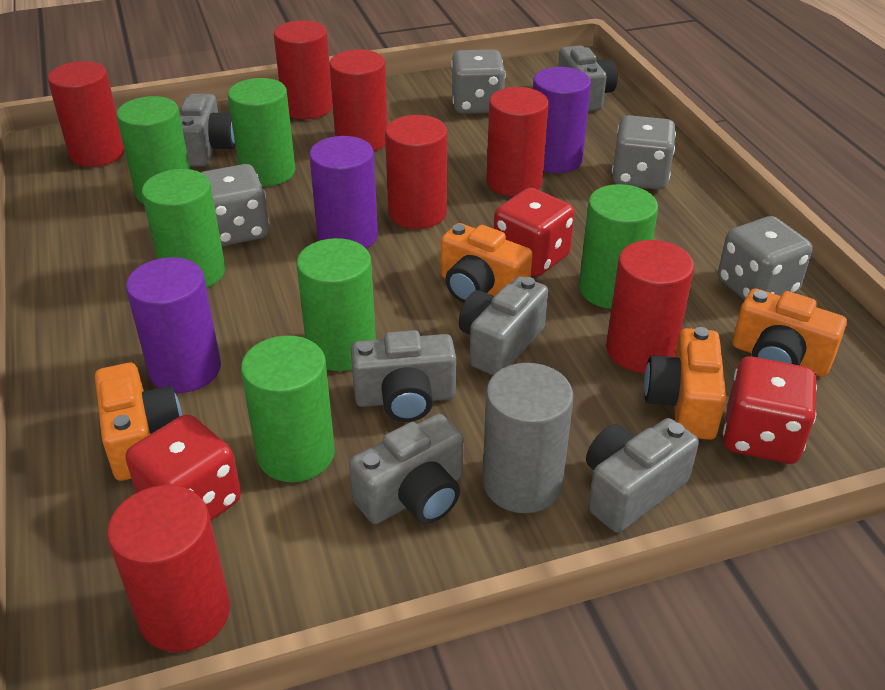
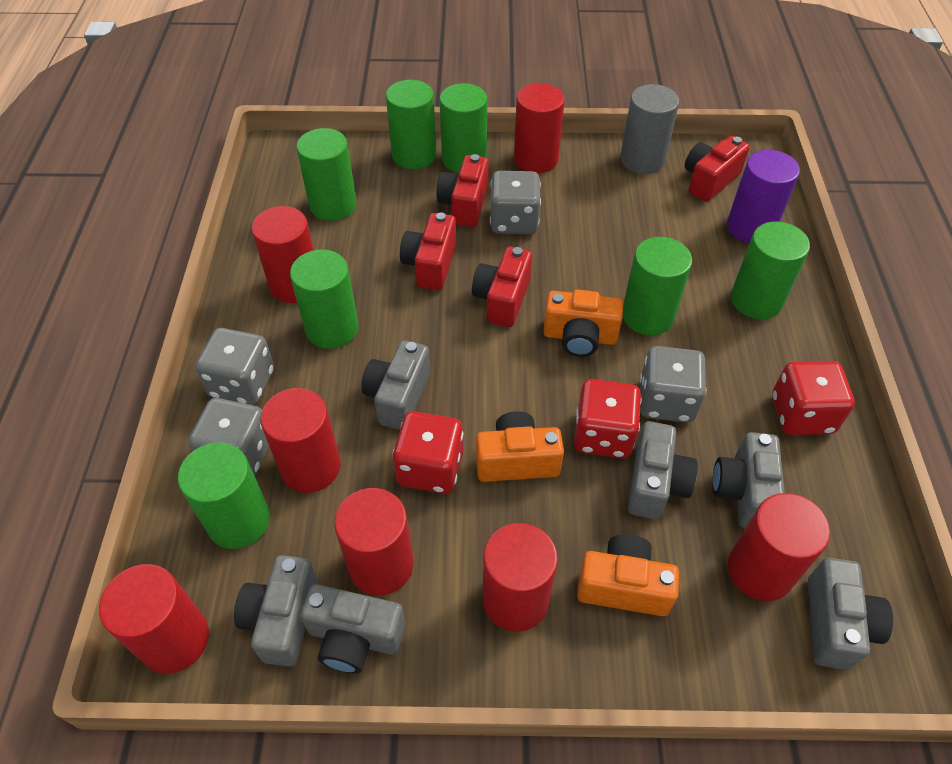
green cylinder: [117,96,190,204] [142,169,225,288] [228,78,295,186] [241,335,335,482] [296,238,376,371] [579,184,658,309] = 6 -> [178,442,270,549] [290,249,359,349] [296,128,357,221] [386,80,436,169] [439,83,488,173] [623,237,692,335] [731,221,810,319] = 7
orange camera: [95,363,182,481] [441,223,533,303] [644,327,727,440] [732,288,847,377] = 4 -> [476,411,564,482] [543,290,623,357] [577,534,679,616] = 3
purple cylinder: [126,257,221,393] [309,136,378,248] [533,67,591,173] = 3 -> [727,150,800,243] = 1
red camera: none = 0 -> [400,213,456,290] [437,154,489,227] [472,247,532,327] [685,136,750,202] = 4

